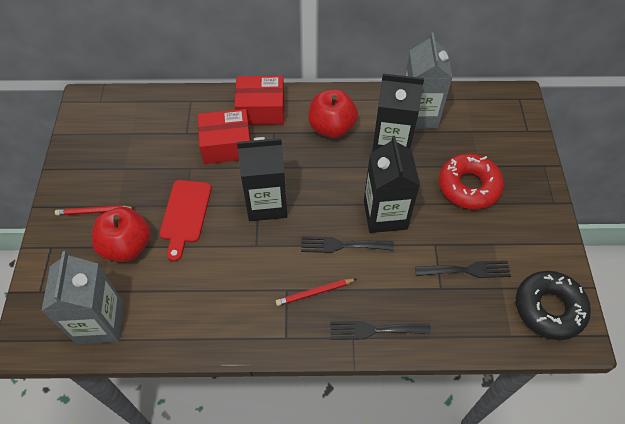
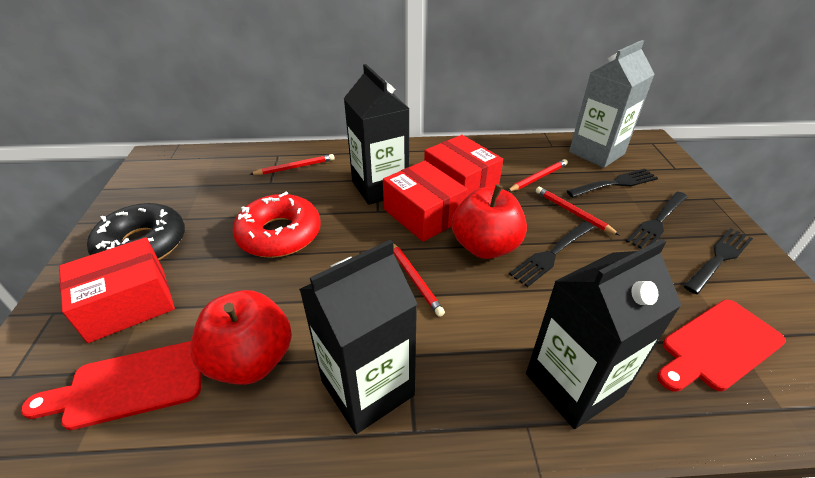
black fork: [301,236,394,253] [330,321,431,340] [415,261,511,278] = 3 -> [509,221,595,287] [567,169,658,198] [626,192,688,249] [684,228,753,294] = 4
grey carton: [42,251,124,344] [405,32,453,129] = 2 -> [569,40,655,168] = 1
red box: [198,109,251,164] [234,76,284,125] = 2 -> [59,237,175,343] [383,161,468,242] [424,135,503,196] = 3
red cutting board: [159,180,211,261] = 1 -> [21,341,202,430] [657,300,786,392] = 2
red pencil: [55,205,135,216] [276,279,356,306] = 2 -> [249,154,335,175] [393,243,445,317] [508,159,568,192] [536,187,619,235] = 4

